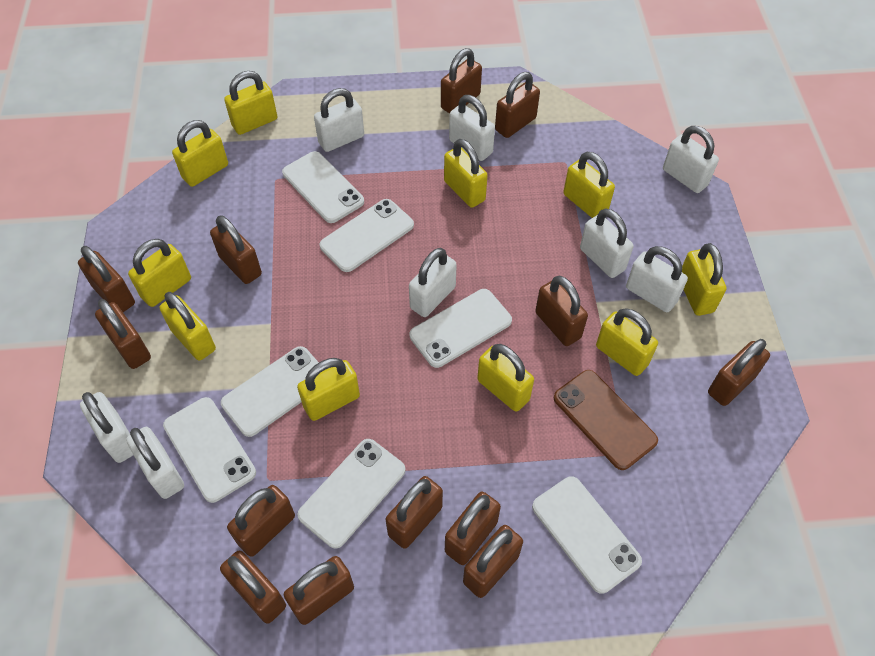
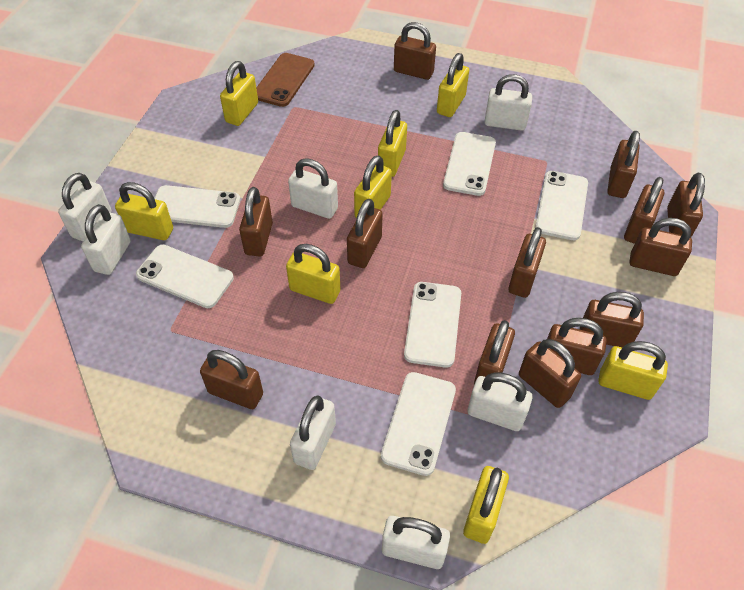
white padlock: [80,392,133,463] [126,427,184,499] [314,88,364,152] [409,248,457,317] [449,95,495,161] [580,208,633,278] [626,246,688,312] [663,126,719,193] = 8 -> [58,173,112,241] [81,204,131,275] [288,158,338,219] [290,395,336,470] [382,516,450,569] [468,373,532,431] [484,74,532,131] = 7
white phone: [163,397,256,503] [221,346,319,437] [282,151,364,223] [298,439,405,549] [319,199,414,272] [410,289,512,368] [532,476,642,594] = 7 -> [136,245,234,308] [154,185,240,228] [381,372,456,476] [404,282,461,368] [443,132,496,196] [535,171,588,240] = 6
yellow padlock: [128,239,191,307] [160,292,216,361] [172,120,228,187] [224,71,277,135] [297,358,360,421] [444,139,488,208] [477,344,534,412] [563,152,615,218] [596,308,658,376] [682,243,727,316] = 10 -> [115,182,173,240] [220,61,258,126] [286,244,340,304] [354,155,392,218] [378,110,407,177] [437,53,469,117] [463,466,509,544] [598,341,668,400] = 8

